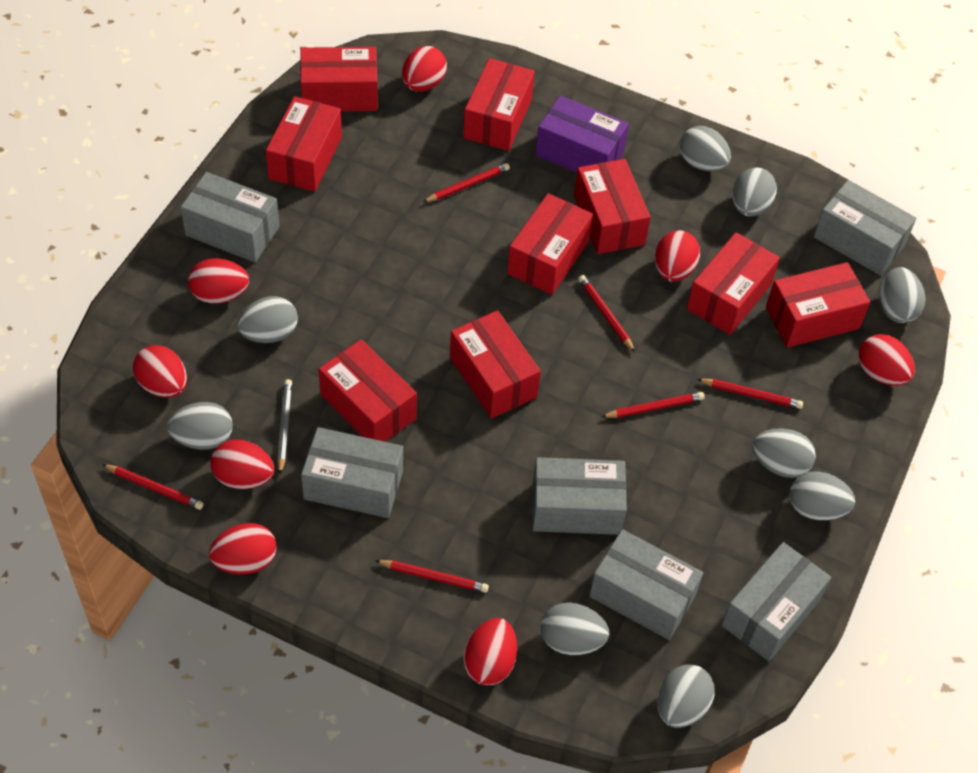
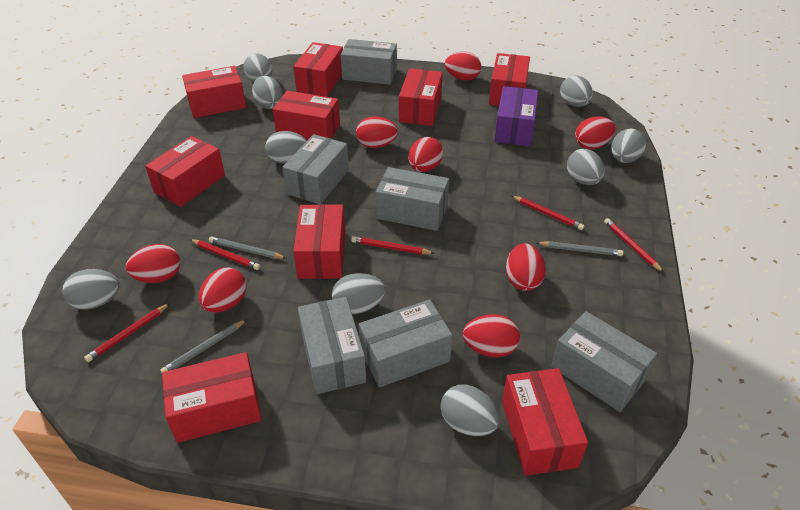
grey pencil: [277,379,292,474] = 1 -> [160,319,247,373] [209,236,287,259] [537,241,624,256] = 3
red pencil: [102,464,204,510] [375,560,489,593] [423,163,510,202] [578,275,635,352] [601,392,705,418] [697,379,803,409] = 6 -> [84,303,170,362] [190,239,260,270] [351,236,435,254] [512,196,584,230] [604,218,664,273] = 5

